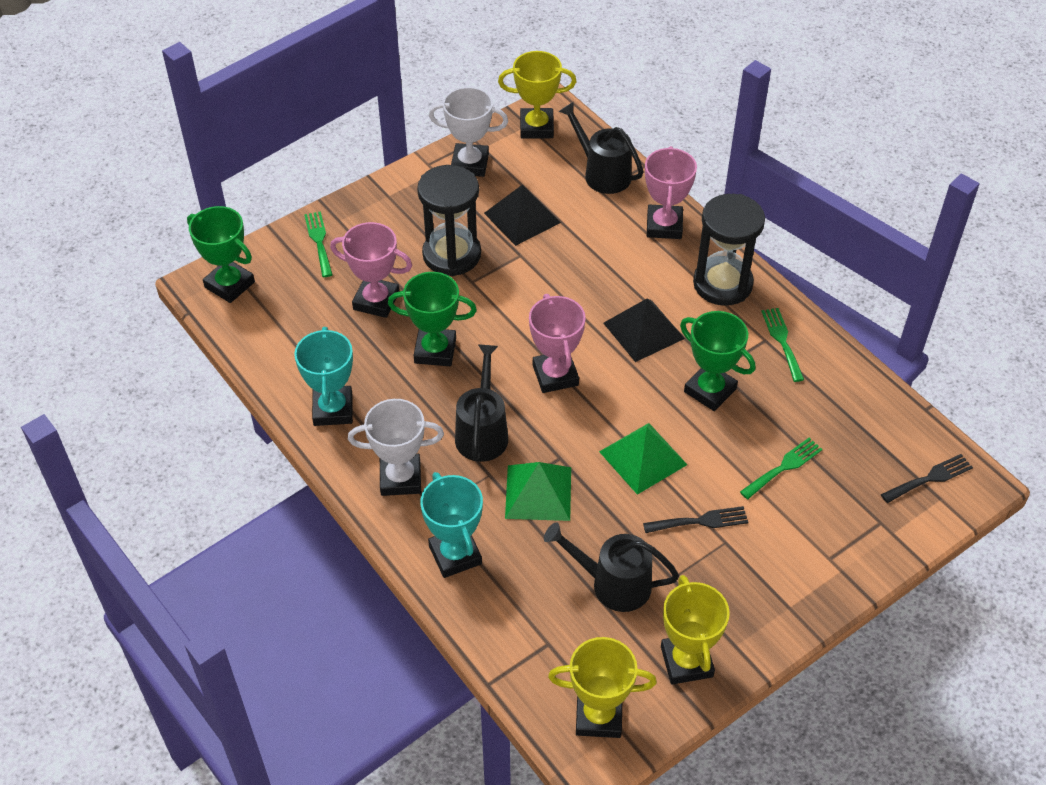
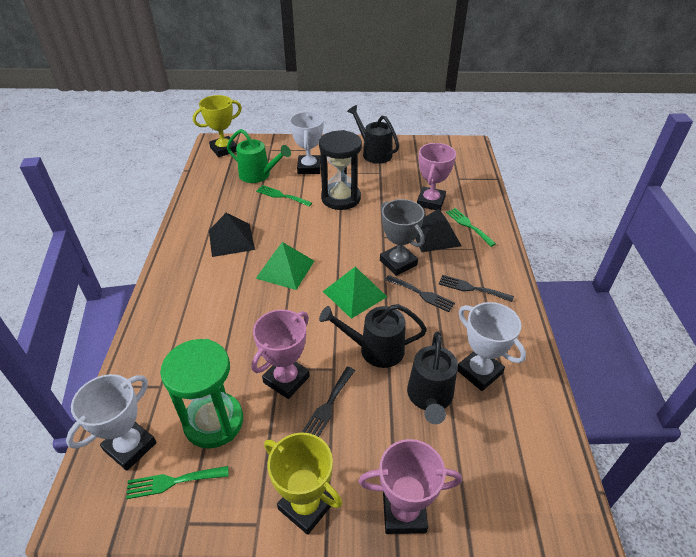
black fork: [643,506,748,533] [881,454,973,503] = 2 -> [302,366,355,437] [385,275,455,312] [439,275,514,302] = 3
black hourglass: [417,165,481,276] [693,194,765,306] = 2 -> [319,130,362,210] = 1
green hourglass: none = 0 -> [160,339,243,449] = 1
green trophy: [187,206,255,303] [388,272,477,366] [680,311,755,411] = 3 -> none = 0
green watering can: none = 0 -> [227,129,291,183] = 1
grey trophy: none = 0 -> [380,199,425,276] = 1
turquoise trophy: [294,327,353,426] [420,472,483,578] = 2 -> none = 0
white trophy: [348,399,444,496] [429,87,508,177] = 2 -> [66,374,157,471] [289,112,324,174] [457,302,526,391] = 3
yellow trophy: [498,51,577,138] [548,637,657,738] [661,575,730,684] = 3 -> [193,95,242,157] [264,433,342,535] = 2

